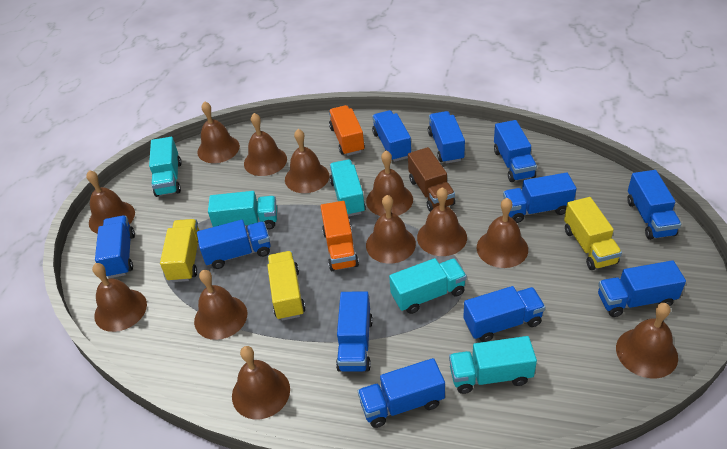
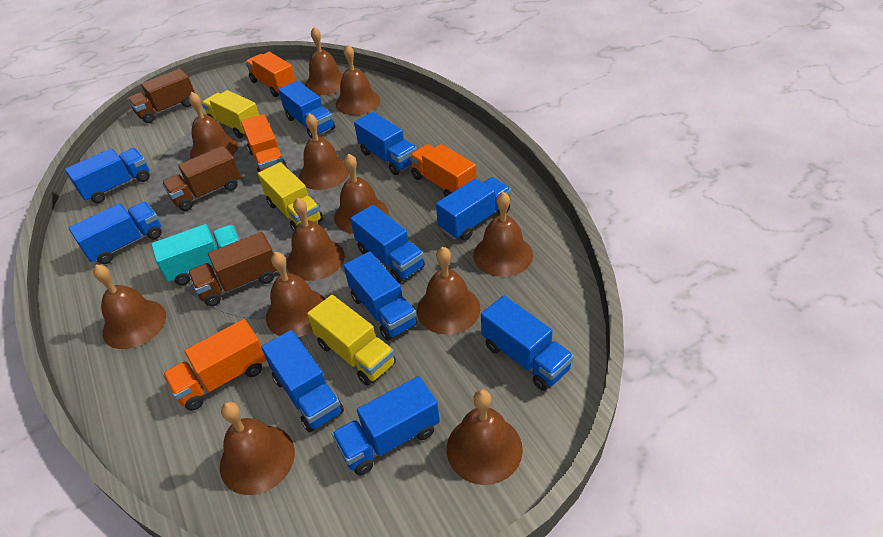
blue truck: [95,216,135,278] [197,220,271,269] [336,291,373,372] [358,358,445,428] [372,110,411,162] [428,111,465,164] [463,286,545,342] [494,120,537,182] [503,172,576,223] [598,260,686,317] [627,170,681,240] = 11 -> [65,148,150,203] [69,202,162,264] [261,330,344,432] [278,81,335,138] [332,376,440,475] [344,251,418,341] [350,205,425,283] [354,112,417,175] [436,177,511,240] [481,296,574,391] = 10
brown truck: [408,147,455,212] = 1 -> [127,68,195,123] [162,146,241,211] [188,232,277,306] = 3
orange truck: [320,201,359,271] [329,105,365,156] = 2 -> [163,319,266,411] [241,114,288,173] [245,52,296,97] [409,144,477,197] = 4
turquoise truck: [149,137,181,197] [208,191,277,229] [330,159,366,217] [389,258,467,314] [449,336,537,394] = 5 -> [151,224,240,285] = 1

